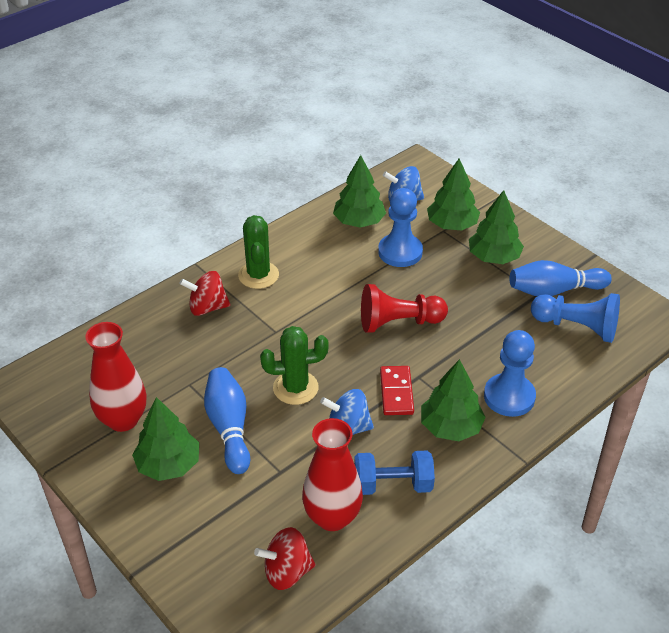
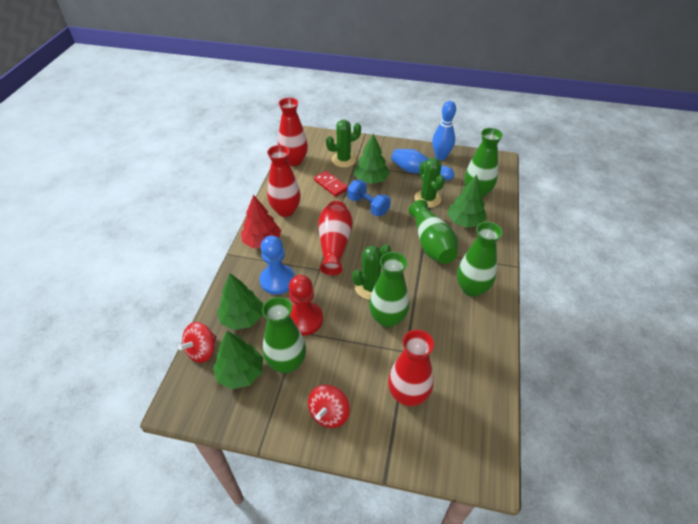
blue pawn: [378,188,423,267] [484,330,536,417] [531,293,620,343] = 3 -> [260,236,295,295] = 1
blue spinning top: [320,389,374,435] [383,166,424,201] = 2 -> none = 0
green cactus: [238,215,279,289] [260,326,329,405] = 2 -> [326,120,361,167] [352,244,391,300] [414,158,445,208] = 3
green tree: [132,397,199,481] [333,155,386,228] [421,359,486,441] [427,158,480,230] [469,190,524,264] = 5 -> [213,331,263,389] [217,273,263,330] [354,134,390,184] [447,175,487,228] = 4
green vase: none = 0 -> [262,297,306,373] [369,252,409,328] [409,200,458,264] [457,222,503,297] [464,128,503,198] = 5
red tree: none = 0 -> [241,195,281,248] = 1
red vase: [85,322,146,432] [302,418,363,531] = 2 -> [267,145,301,217] [278,97,308,166] [318,201,353,275] [388,330,434,406] = 4

